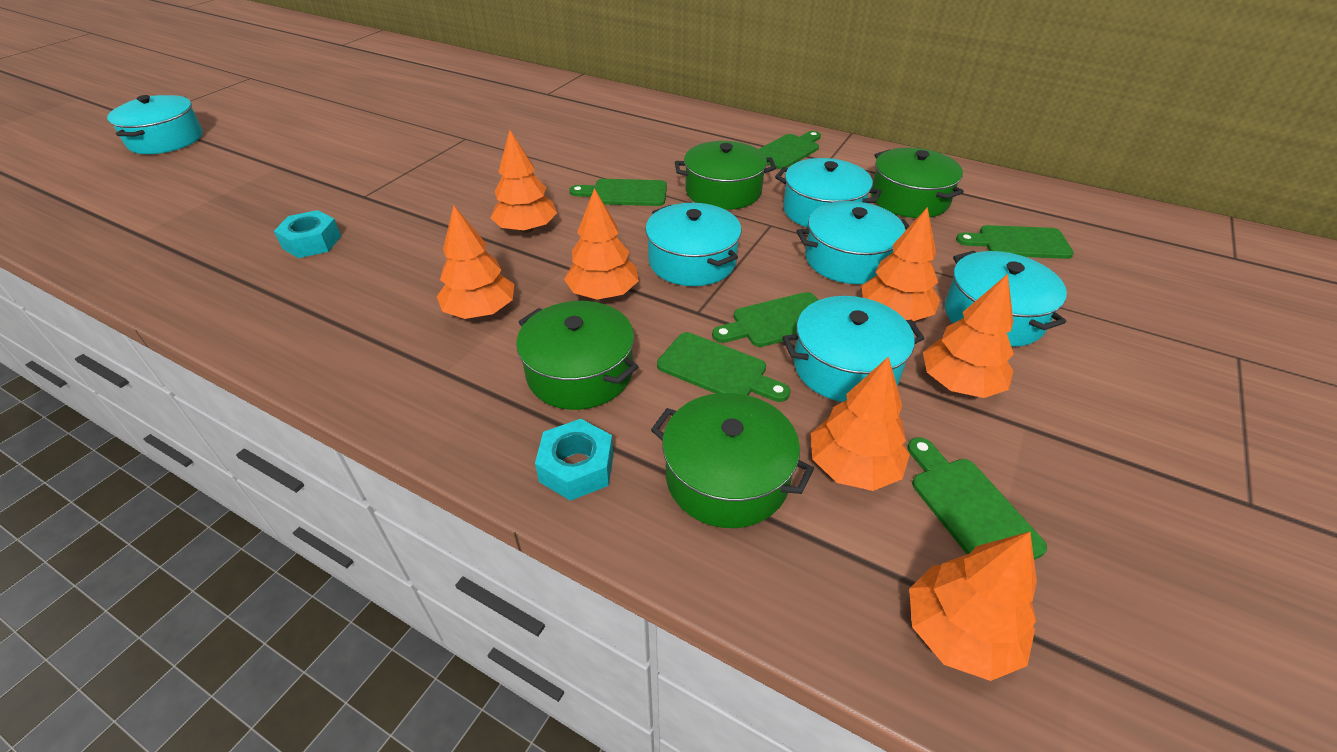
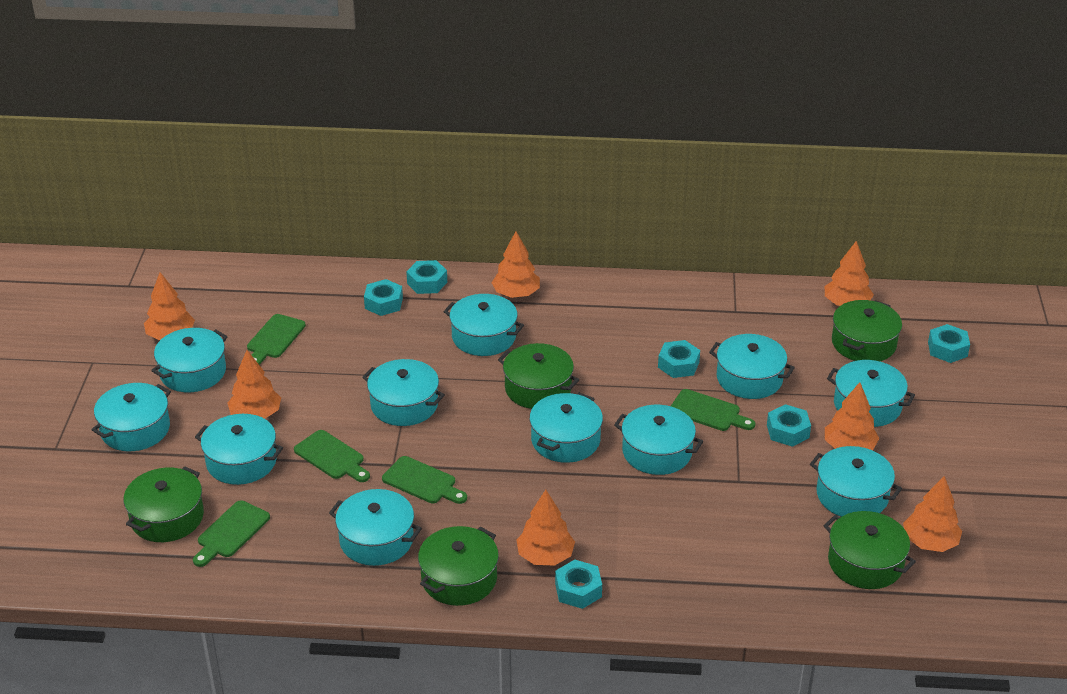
green cutting board: [569,179,667,206] [657,332,790,402] [712,292,818,347] [759,131,821,169] [907,437,1047,560] [956,225,1074,259] = 6 -> [193,500,270,567] [247,314,306,365] [294,430,370,482] [382,456,467,504] [671,389,756,431] = 5
green pot: [516,301,639,410] [651,393,814,528] [675,141,776,210] [871,148,964,218] = 4 -> [124,467,204,542] [418,526,499,606] [498,343,579,409] [824,511,916,589] [832,300,902,361] = 5
turquoise nut: [274,210,341,258] [535,419,614,501] = 2 -> [364,279,403,316] [406,260,447,294] [555,560,602,609] [658,340,700,378] [767,404,811,447] [928,324,970,363] = 6
turquoise pot: [107,95,203,154] [645,203,741,286] [775,158,882,228] [782,296,925,402] [796,201,909,284] [945,251,1067,347] = 6 -> [91,383,171,451] [151,328,228,392] [195,414,283,485] [329,489,422,566] [362,359,445,426] [444,294,524,356] [529,393,603,463] [614,405,703,475] [709,334,795,399] [810,446,902,517] [827,360,915,427] = 11

